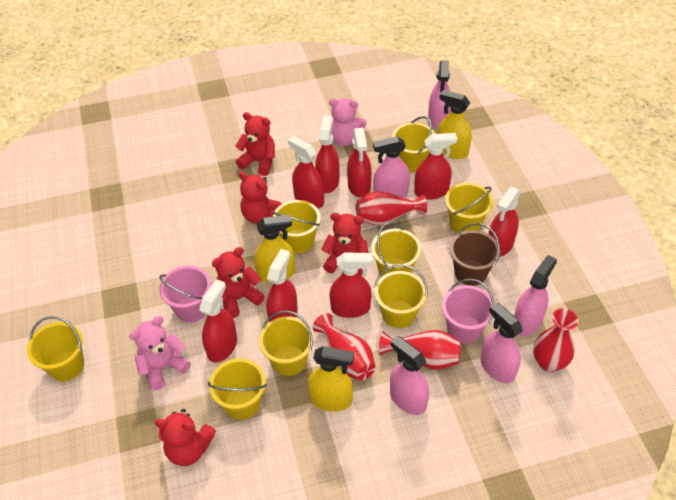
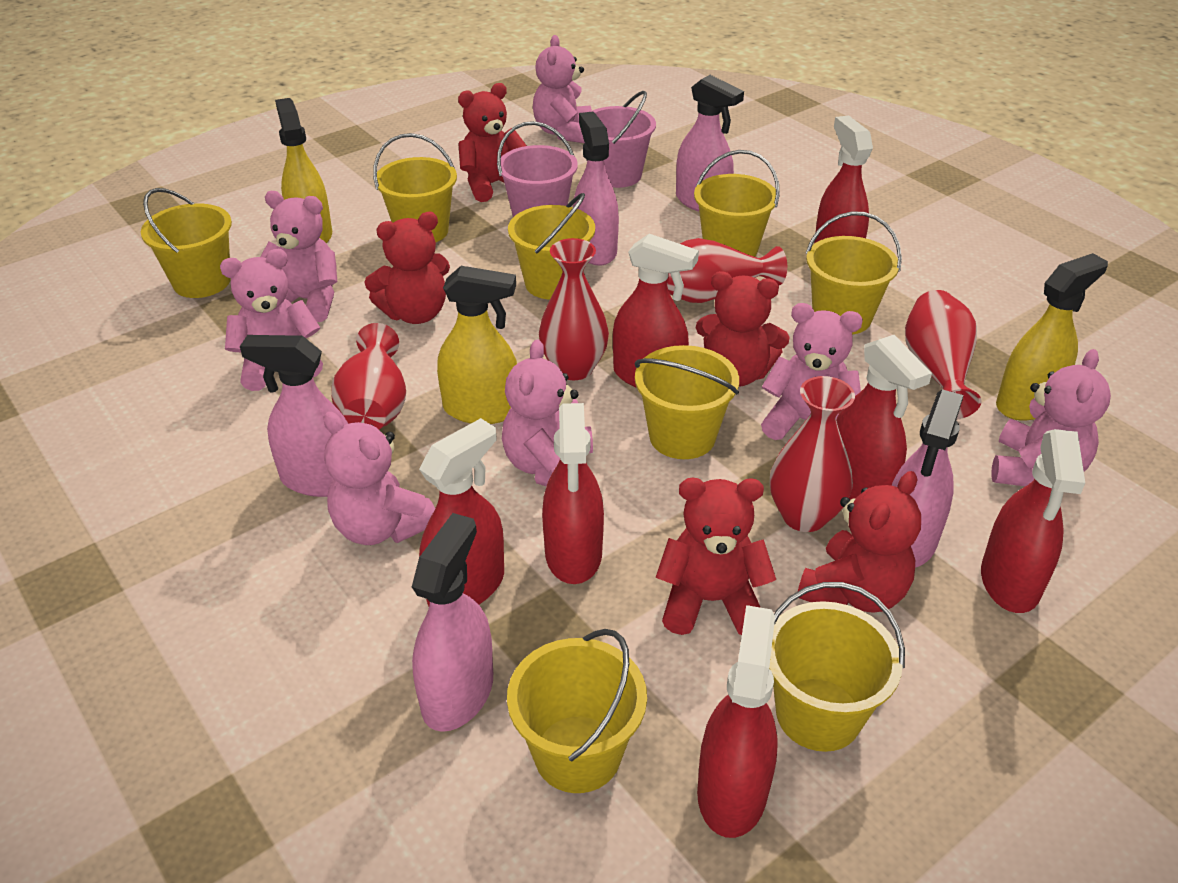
brown bucket: [450,223,500,286] = 1 -> none = 0
pink teddy bear: [129,316,191,390] [329,98,367,146] = 2 -> [220,249,323,391] [260,191,337,322] [324,412,435,545] [502,339,593,487] [533,35,592,143] [761,303,863,440] [991,349,1111,486] = 7
red spray bottle: [199,279,237,363] [266,249,298,322] [288,136,324,208] [315,115,340,193] [329,252,373,318] [347,128,372,198] [414,133,457,200] [488,187,521,257] = 8 -> [419,418,504,606] [542,403,604,584] [613,234,699,388] [697,605,778,838] [814,115,873,243] [836,335,932,500] [981,429,1085,613] = 7
red vase: [312,313,376,381] [356,191,427,225] [379,330,461,370] [533,308,579,372] = 4 -> [331,323,406,429] [539,238,609,380] [667,238,787,303] [770,376,855,532] [905,290,982,419] = 5

